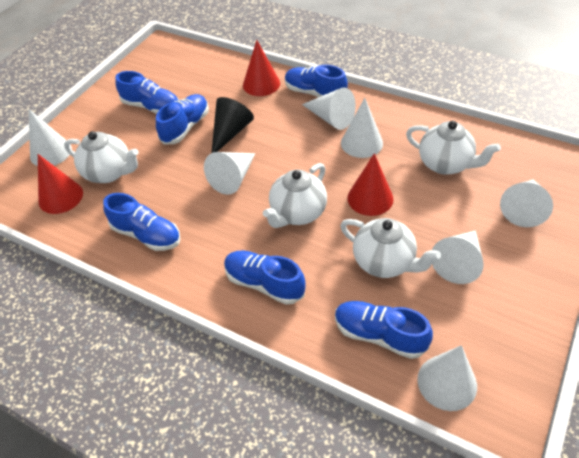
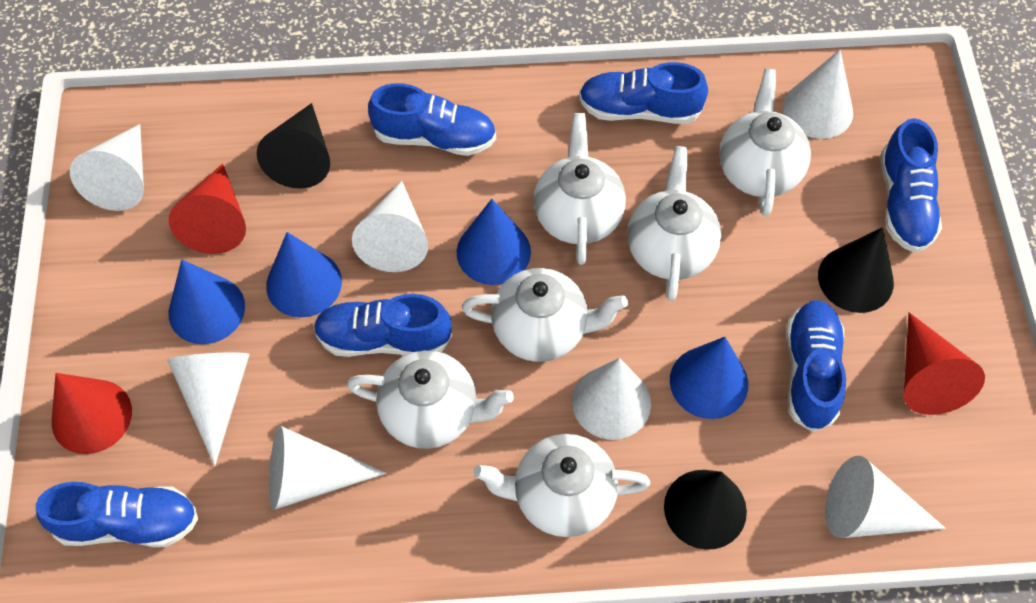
black cone: [212,97,254,153] = 1 -> [257,103,330,189] [664,470,747,550] [818,227,894,313] = 3
blue cone: none = 0 -> [169,260,245,344] [266,232,342,318] [457,199,531,285] [670,337,748,419] = 4
white teapot: [64,131,139,183] [263,163,327,228] [340,218,441,278] [406,121,501,175] = 4 -> [347,350,514,449] [462,268,628,362] [474,434,650,537] [534,113,626,265] [627,146,721,301] [719,69,811,216] = 6

